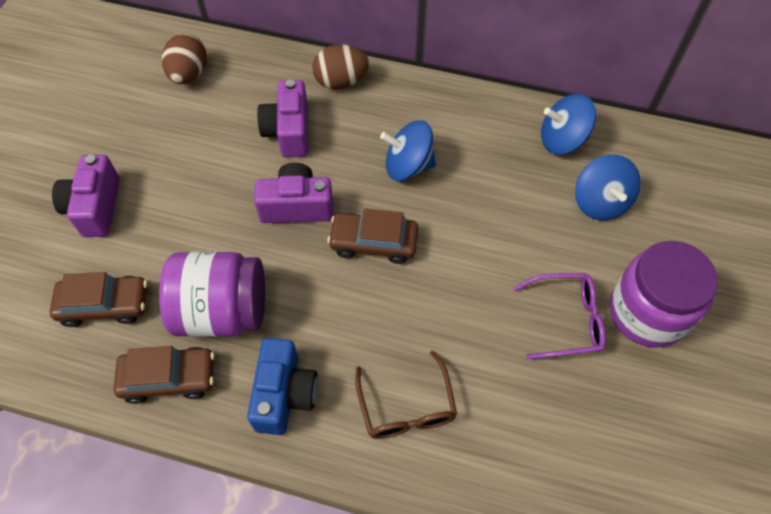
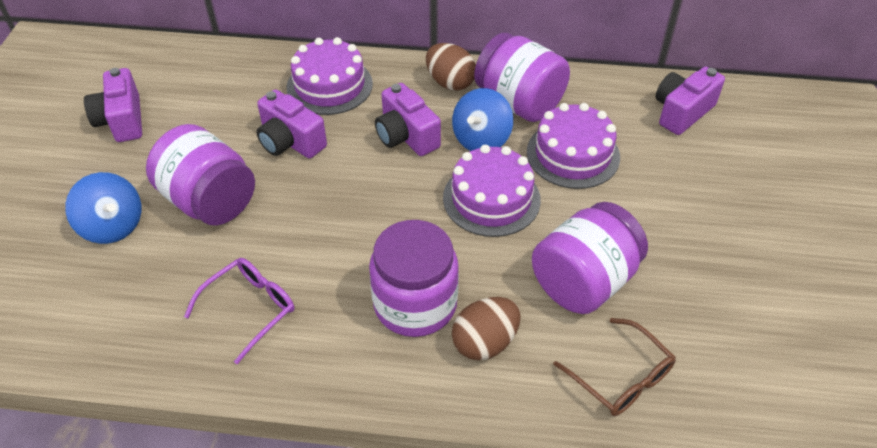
blue camera: [247,338,318,435] = 1 -> none = 0
blue spinning top: [380,120,436,181] [541,94,596,154] [575,155,641,220] = 3 -> [65,172,141,244] [452,88,513,151] = 2
brown car: [50,272,147,327] [114,346,214,404] [327,208,418,264] = 3 -> none = 0
purple cake: none = 0 -> [286,37,373,115] [443,145,541,237] [527,103,620,189] = 3
purple camera: [52,155,120,237] [254,163,333,223] [257,79,308,158] = 3 -> [84,68,142,142] [256,89,327,158] [375,83,441,156] [656,66,725,135] = 4
purple jar: [159,252,265,337] [610,241,718,348] = 2 -> [146,124,255,226] [369,220,459,337] [474,33,570,122] [532,202,648,314] = 4

